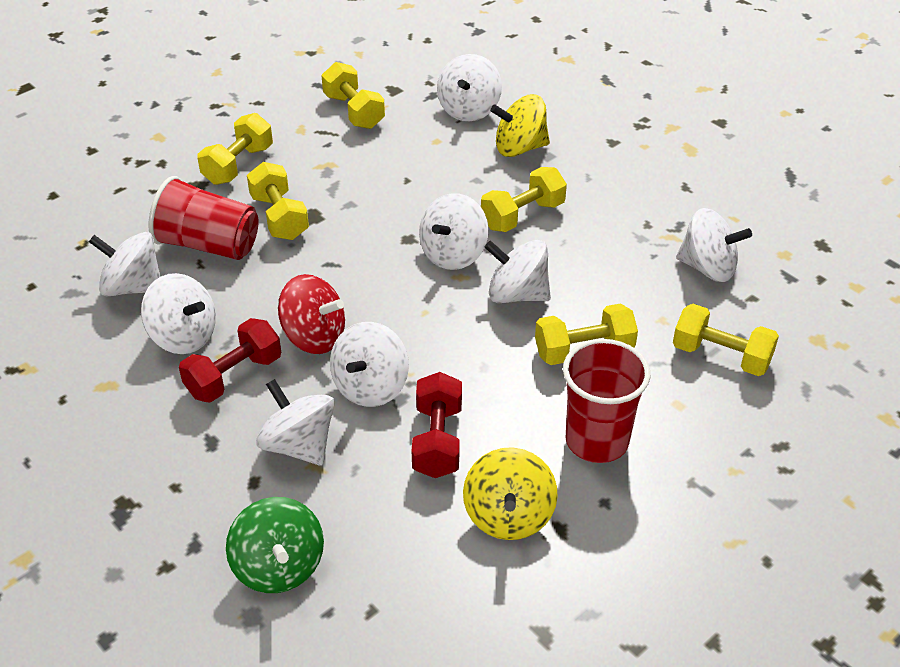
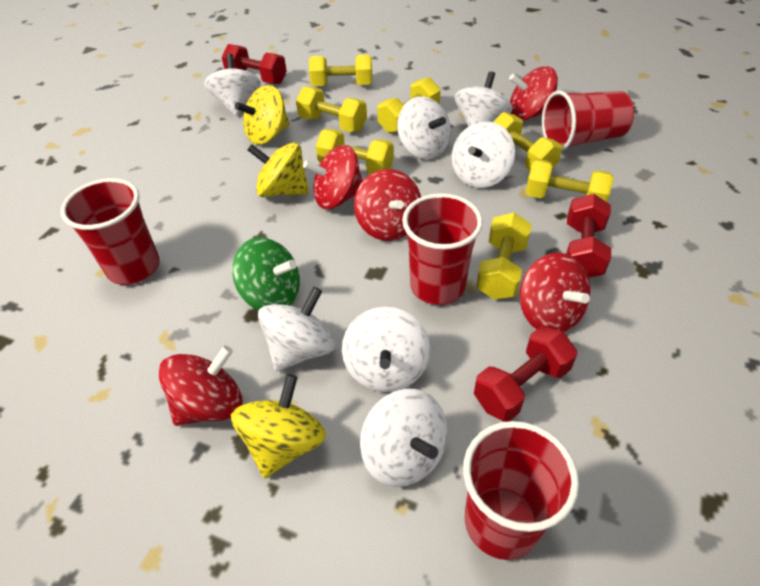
red cup: [149,176,259,260] [563,339,650,463] = 2 -> [61,178,160,285] [402,193,483,305] [463,421,579,560] [542,90,634,151] = 4
red dumbbell: [179,318,281,403] [412,372,462,478] = 2 -> [221,44,287,84] [474,326,577,422] [566,194,611,278] = 3
red spinning top: [278,274,345,354] = 1 -> [158,345,242,426] [303,145,363,209] [354,169,421,241] [509,66,558,120] [520,253,590,332] = 5
white spinning top: [89,232,161,297] [141,273,216,354] [256,379,335,466] [330,322,409,407] [419,193,489,270] [437,54,502,121] [485,240,551,303] [676,208,752,282] = 8 -> [204,54,261,116] [258,287,336,371] [342,307,430,392] [360,389,448,487] [397,96,451,159] [452,121,515,188] [455,71,512,127] = 7
yellow dumbbell: [197,113,273,185] [247,162,309,240] [321,62,385,129] [481,167,567,232] [535,304,638,365] [673,304,779,376] = 6 -> [296,86,367,132] [309,55,372,86] [316,129,394,174] [377,77,441,133] [476,213,532,300] [493,112,562,170] [526,159,614,202] = 7
yellow spinning top: [463,447,558,540] [490,94,550,157] = 2 -> [231,374,326,478] [235,85,290,145] [247,142,309,197] = 3

